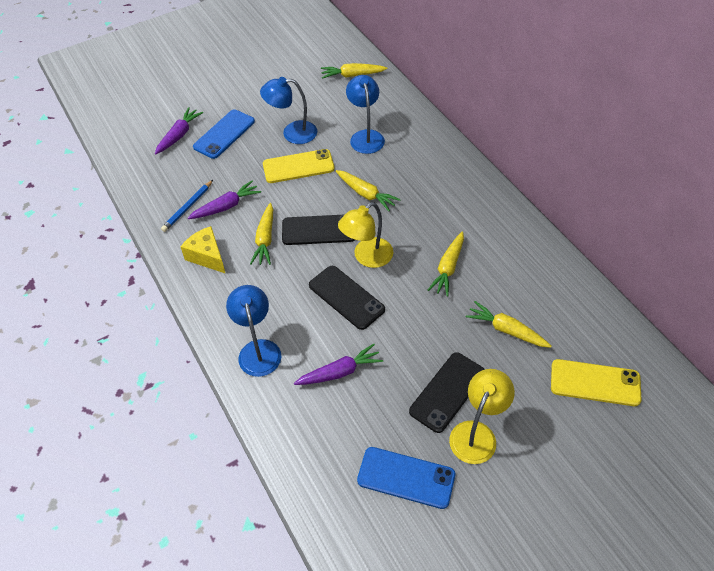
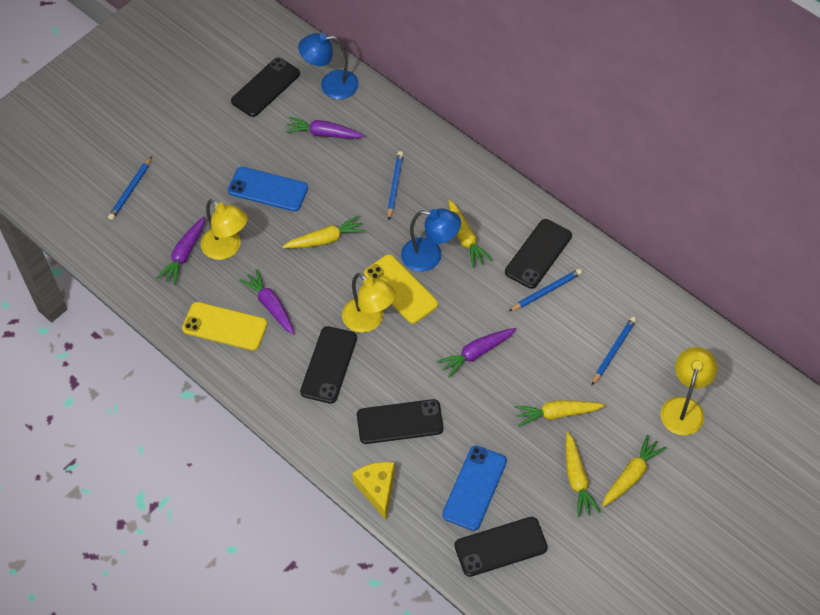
black phone: [282,214,355,245] [309,266,385,330] [409,352,485,433] = 3 -> [231,58,300,117] [300,326,357,404] [357,399,444,444] [454,517,548,577] [505,219,572,289] = 5
blue lamp: [226,285,281,377] [260,77,317,144] [346,75,385,154] = 3 -> [298,33,359,99] [401,208,461,272] = 2
blue pencil: [161,180,213,232] = 1 -> [108,156,152,220] [387,151,403,220] [509,269,582,311] [592,317,637,385] = 4
purple carrot: [155,107,203,155] [188,181,261,219] [294,344,383,385] = 3 -> [157,216,205,285] [239,269,295,335] [285,116,365,139] [437,328,516,378] = 4
yellow lamp: [338,202,394,268] [449,369,515,464] = 2 -> [201,199,248,260] [342,273,396,333] [661,347,717,435] = 3

